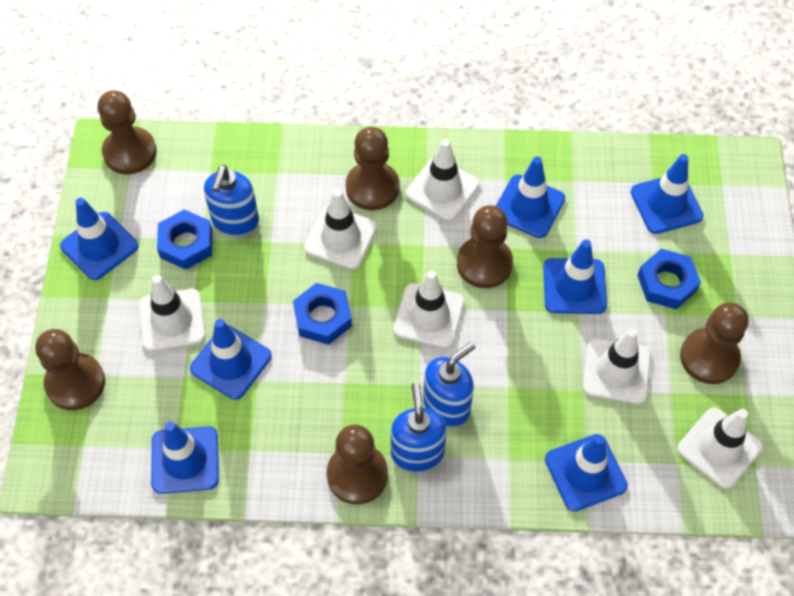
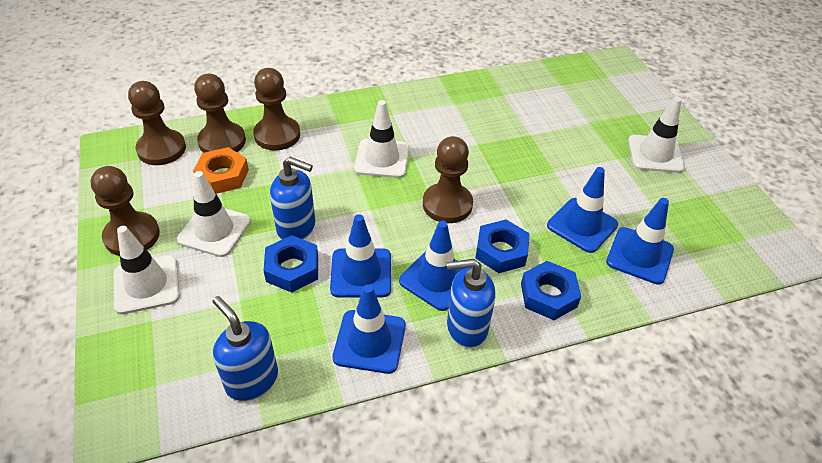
blue traffic cone: [60,198,139,280] [151,421,219,494] [190,319,272,400] [496,157,565,238] [543,239,607,314] [545,434,628,512] [631,154,704,234] = 7 -> [330,214,391,298] [333,284,406,374] [399,221,465,311] [547,167,618,253] [606,198,674,285] = 5
brown pawn: [35,329,105,410] [98,90,157,174] [327,424,388,504] [346,127,399,210] [457,205,513,288] [680,302,748,384] = 6 -> [91,166,160,256] [128,81,186,165] [194,74,246,153] [253,68,300,151] [423,136,473,223] = 5
orange nut: none = 0 -> [193,147,249,194] = 1
white traffic cone: [139,275,206,352] [304,189,377,270] [393,270,465,348] [406,139,480,221] [583,328,651,404] [677,408,763,489] = 6 -> [114,226,180,314] [177,171,251,257] [354,100,409,178] [628,97,685,173] = 4

